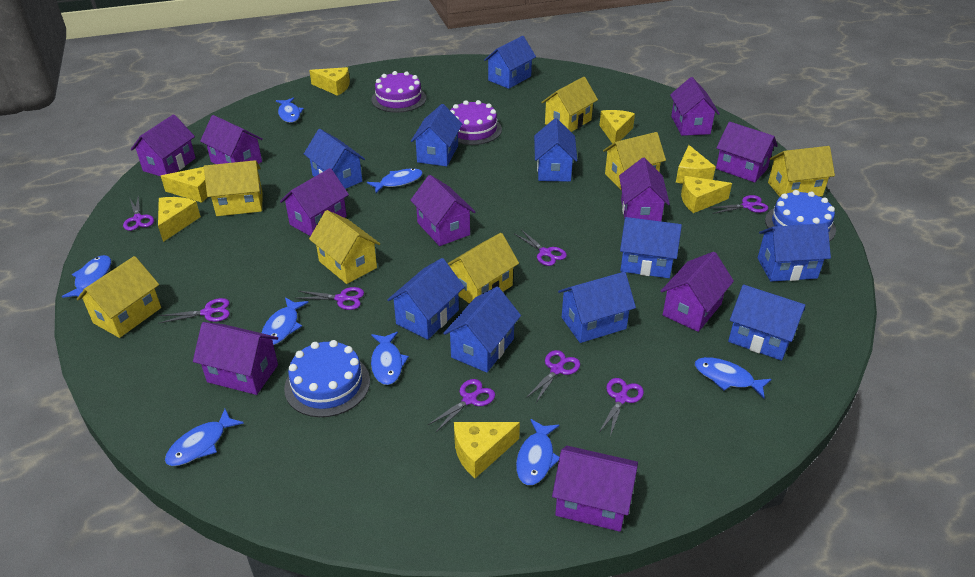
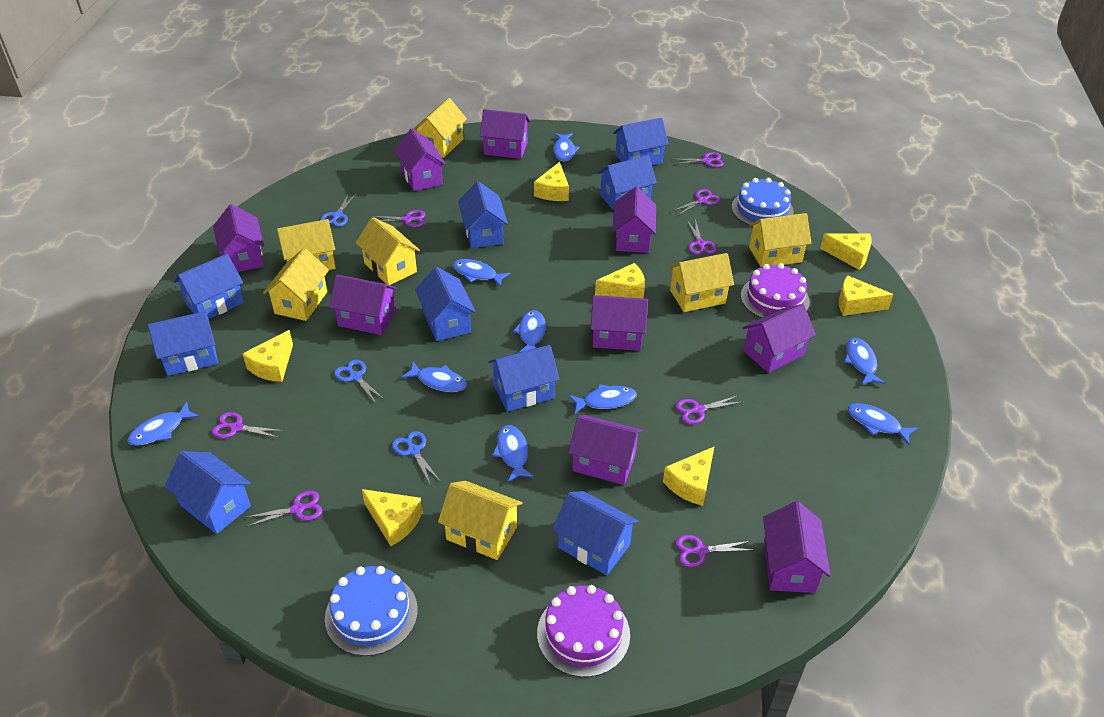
blue fish: [62,255,111,298] [165,409,244,466] [262,297,309,345] [276,97,304,123] [367,168,423,193] [371,332,409,385] [516,419,559,485] [695,357,772,398] = 8 -> [127,402,200,446] [401,362,467,392] [452,259,510,286] [492,425,534,482] [513,310,546,353] [553,133,580,162] [568,384,636,414] [844,338,885,385] [848,403,918,445] = 9
blue house: [304,129,365,189] [387,258,464,340] [411,104,462,166] [443,287,521,373] [484,36,536,89] [534,118,577,182] [558,272,636,343] [620,217,682,278] [728,285,805,361] [758,224,831,282] = 10 -> [148,311,218,376] [164,451,251,534] [174,254,244,319] [415,267,476,341] [458,181,508,248] [488,345,560,412] [552,491,639,575] [597,155,657,211] [613,118,669,165] = 9
blue scissors: none = 0 -> [321,193,356,227] [334,360,385,403] [392,431,441,485] = 3
purple house: [131,114,196,176] [193,322,278,395] [200,115,263,164] [280,168,349,236] [410,175,475,246] [552,446,638,532] [619,158,670,221] [661,252,734,332] [670,77,720,136] [716,122,778,183] = 10 -> [213,204,264,272] [329,275,397,335] [394,129,446,191] [480,109,530,159] [568,415,643,485] [591,295,648,351] [613,187,656,253] [742,304,816,373] [763,501,831,593] = 9

